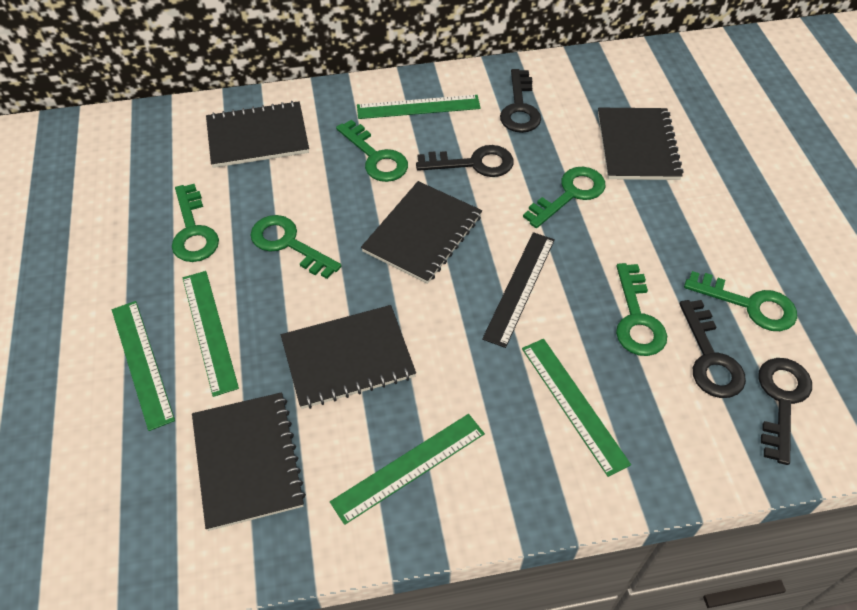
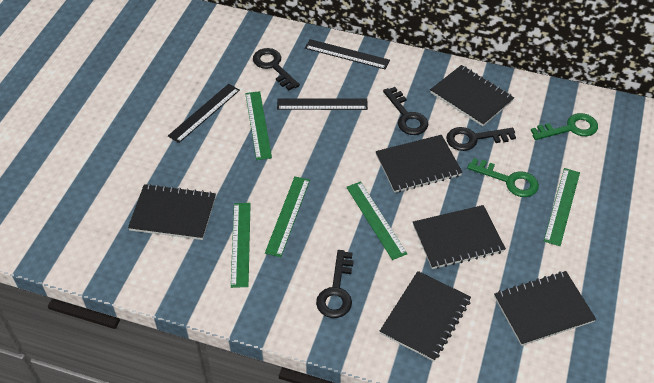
black notebook: [192,392,306,531] [206,101,309,168] [281,305,416,409] [361,181,482,284] [598,108,683,180] = 5 -> [128,184,216,240] [376,135,463,193] [379,271,471,361] [413,205,506,269] [430,65,514,126] [494,271,596,346] = 6
black ruler: [482,232,555,348] = 1 -> [168,84,240,143] [277,98,368,110] [305,39,390,70] = 3
green key: [172,184,219,262] [251,215,341,279] [336,120,408,182] [523,167,605,228] [616,263,667,356] [684,271,797,331] = 6 -> [467,158,539,197] [531,113,598,140] = 2

